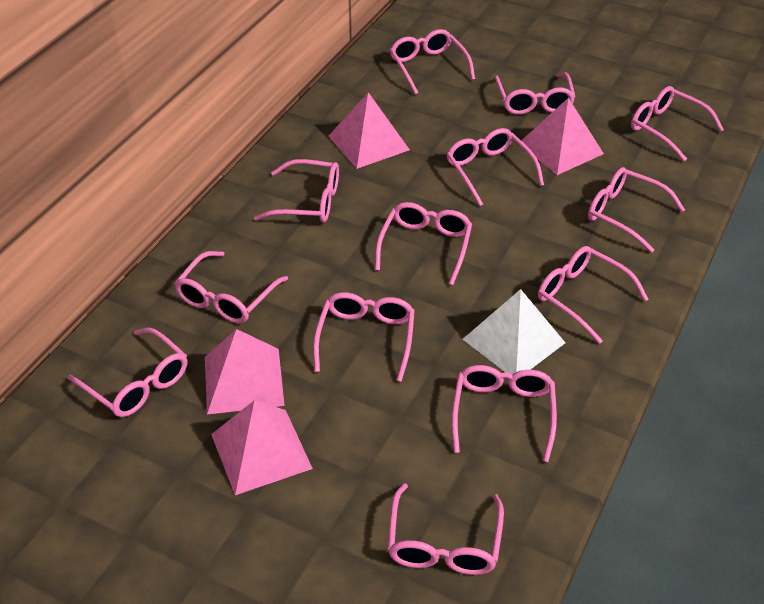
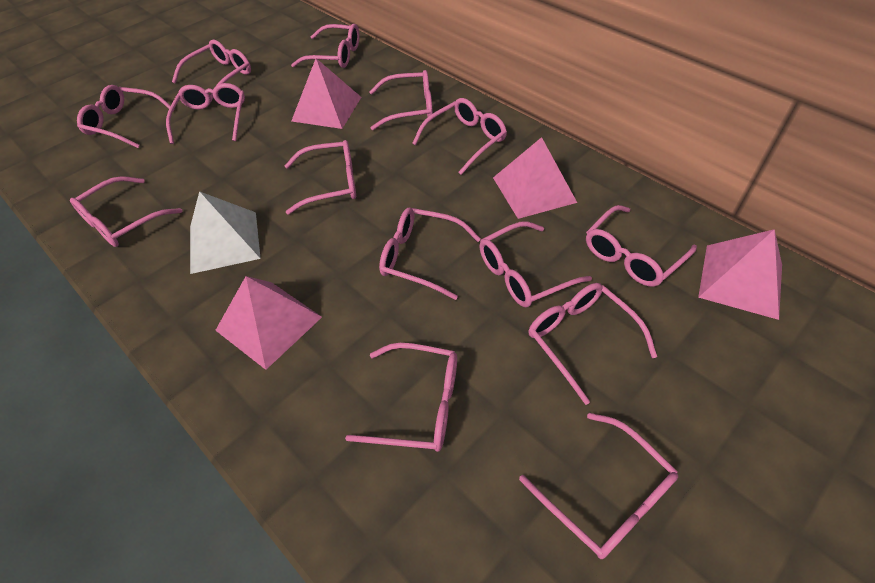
pink glasses: [68,328,187,417] [174,251,288,323] [254,159,339,223] [313,292,415,382] [375,202,472,285] [387,483,504,575] [390,29,475,95] [446,128,544,206] [452,365,557,462] [494,72,576,115] [538,246,649,344] [588,167,685,253] [631,86,724,161] = 13 -> [70,176,182,247] [77,85,175,148] [166,83,245,144] [172,39,251,101] [284,140,356,214] [291,24,360,68] [345,343,457,452] [369,70,433,130] [379,207,481,300] [412,98,507,175] [479,221,592,308] [519,413,678,559] [528,283,657,405] [586,205,697,287] = 14

